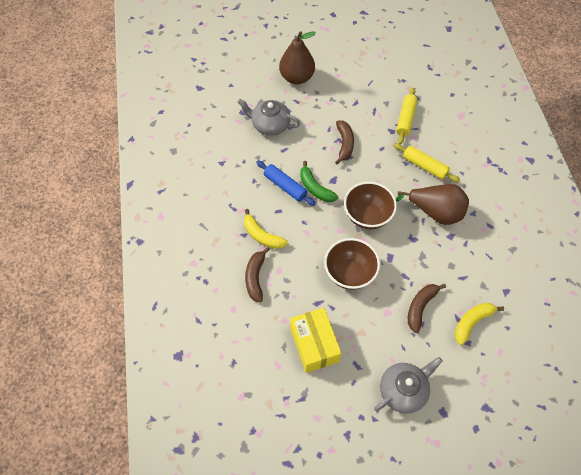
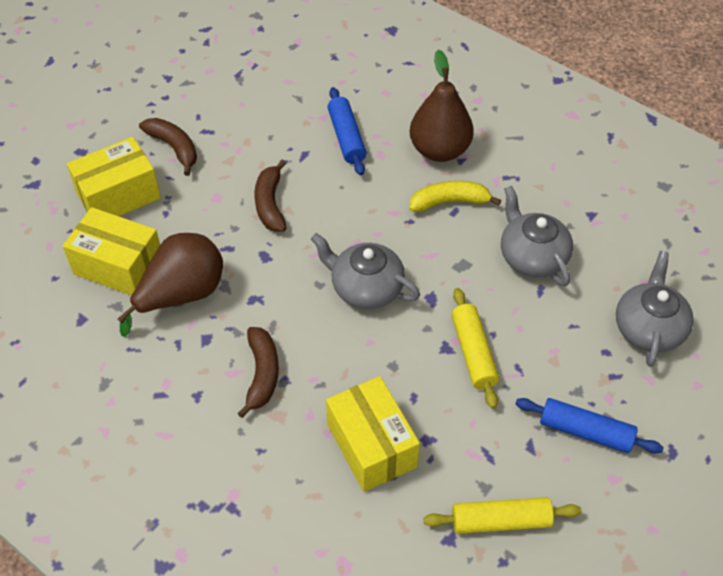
blue rolling pin: [256,161,316,206] = 1 -> [328,87,366,175] [516,398,664,453] = 2
brown bowl: [324,238,380,290] [344,182,397,230] = 2 -> none = 0
green banana: [300,161,338,202] = 1 -> none = 0
grey teapot: [238,99,300,136] [374,357,443,414] = 2 -> [311,233,420,309] [501,186,573,286] [616,251,694,367] = 3
yellow banana: [244,209,288,249] [455,303,504,345] = 2 -> [409,181,501,212] = 1
yellow box: [290,308,342,373] = 1 -> [63,207,160,295] [67,137,161,216] [326,376,420,492] = 3

